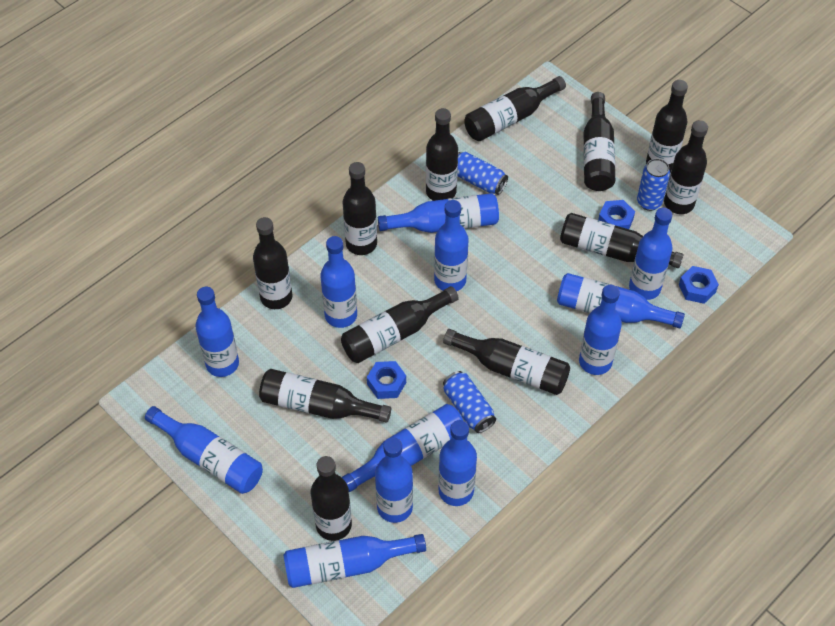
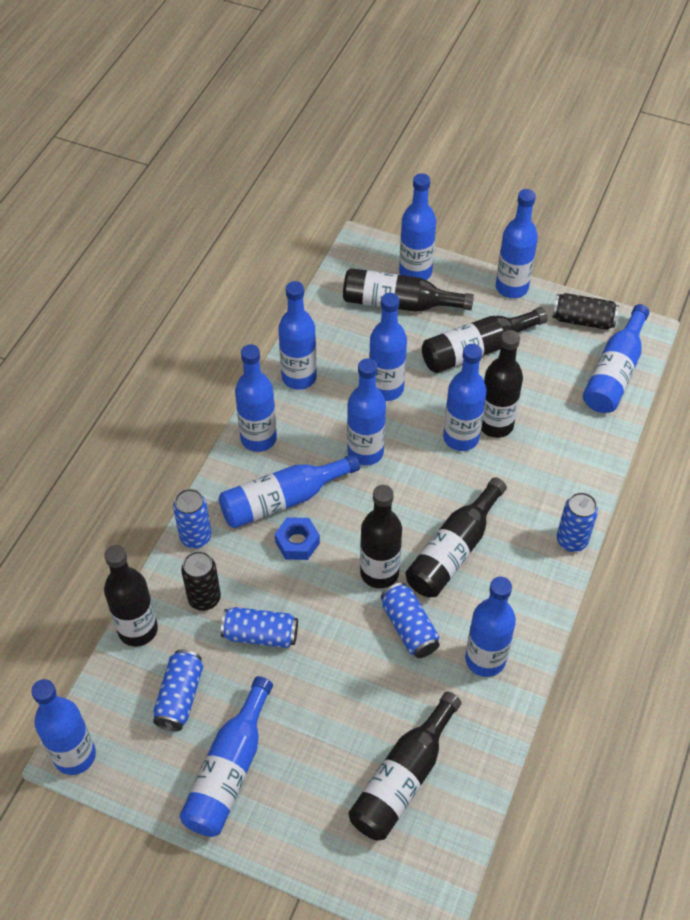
black bottle: [253,217,292,309] [259,369,391,423] [311,456,352,541] [341,286,459,363] [343,162,377,255] [426,108,458,201] [443,329,570,395] [464,76,566,141] [560,213,684,268] [583,92,615,191] [646,80,688,173] [664,120,708,214] = 12 -> [104,545,158,646] [343,268,474,312] [348,692,462,841] [360,485,402,589] [405,477,507,597] [422,307,548,373] [481,330,523,438] = 7
black can: none = 0 -> [181,551,221,611] [552,293,619,330] = 2
blue can: [443,371,496,433] [457,152,508,195] [637,158,670,211] = 3 -> [153,649,203,731] [173,489,212,549] [221,607,298,648] [381,583,439,658] [557,492,598,552] = 5
blue nut: [367,361,406,399] [598,200,635,229] [679,266,719,304] = 3 -> [275,517,320,560] = 1

